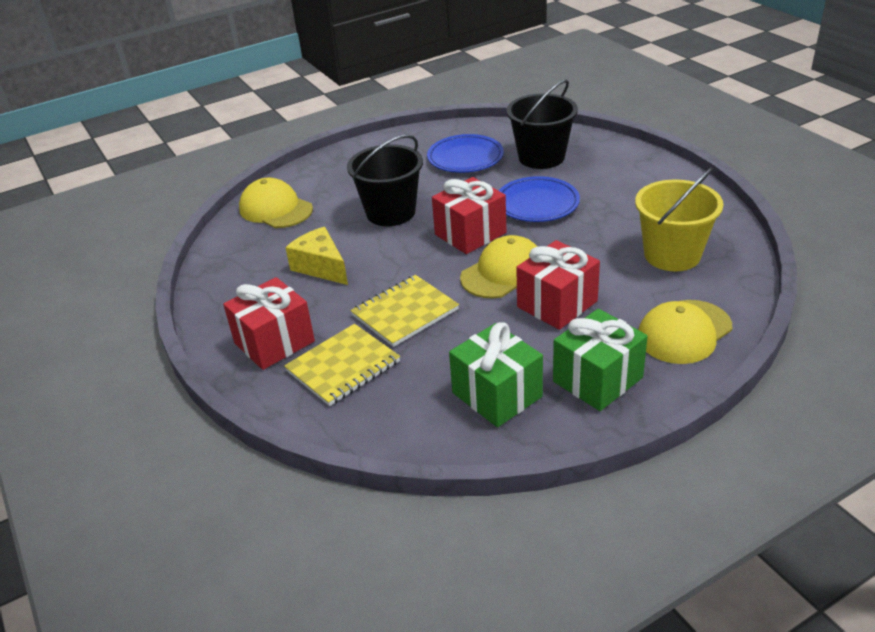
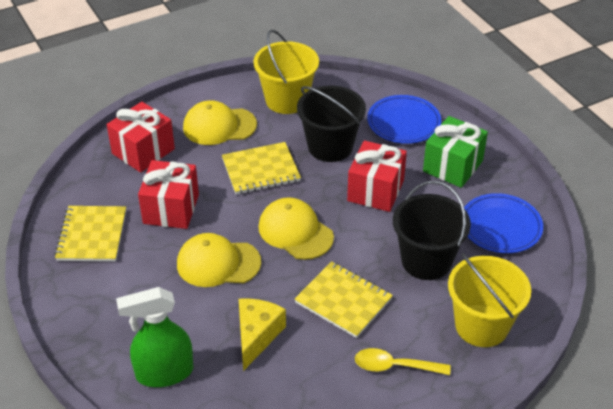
green gift: [449,322,543,427] [553,308,648,411] = 2 -> [423,116,488,188] = 1
green spray bottle: none = 0 -> [116,287,193,387] = 1
yellow bucket: [635,167,723,271] = 1 -> [254,30,319,114] [448,253,531,347] = 2
yellow notebook: [284,324,400,406] [350,275,459,347] = 2 -> [54,206,126,262] [222,142,301,194] [295,261,393,338] = 3
yellow spoon: none = 0 -> [355,348,451,375] = 1

